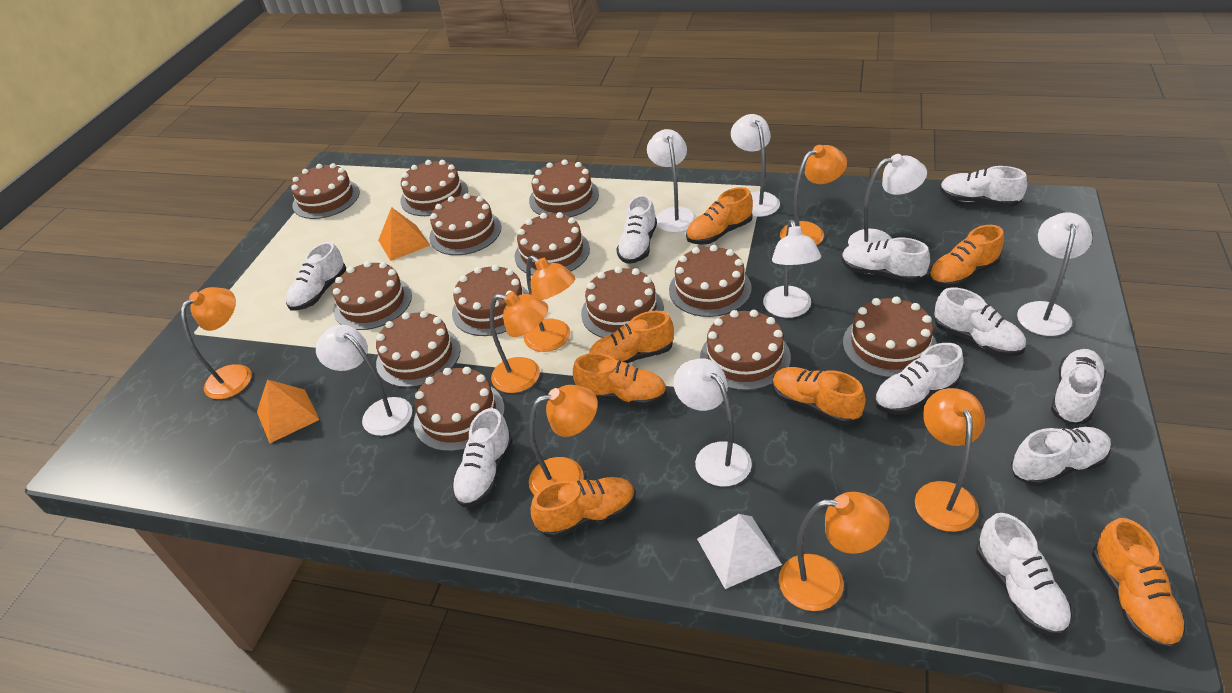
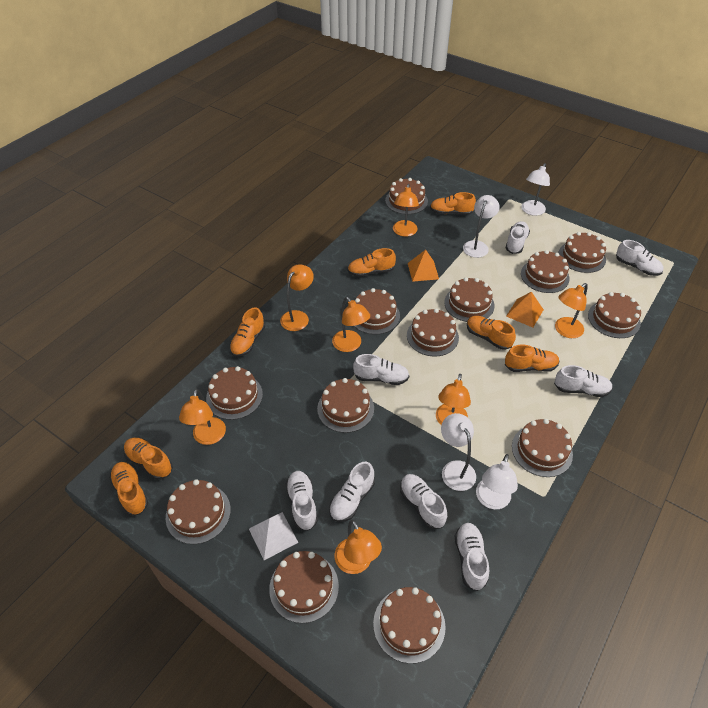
white lamp: [316,325,412,436] [647,129,697,233] [673,358,752,487] [731,114,780,217] [763,220,821,318] [848,154,927,246] [1017,213,1092,336] = 7 -> [441,413,476,491] [463,195,500,258] [476,454,518,509] [521,163,550,216] = 4
white shoe: [286,242,346,311] [452,408,513,507] [616,195,657,264] [842,238,930,282] [874,343,964,415] [934,287,1026,357] [940,166,1027,207] [976,513,1072,636] [1011,427,1111,487] [1051,349,1106,424] = 10 -> [286,471,318,531] [329,462,375,522] [353,354,409,385] [400,474,447,529] [454,523,489,591] [505,221,530,254] [554,365,613,397] [616,240,663,276] = 8

